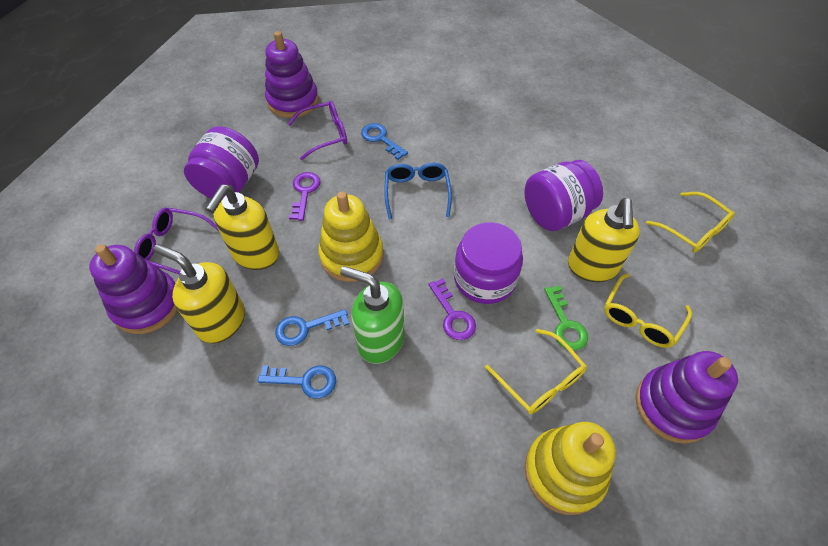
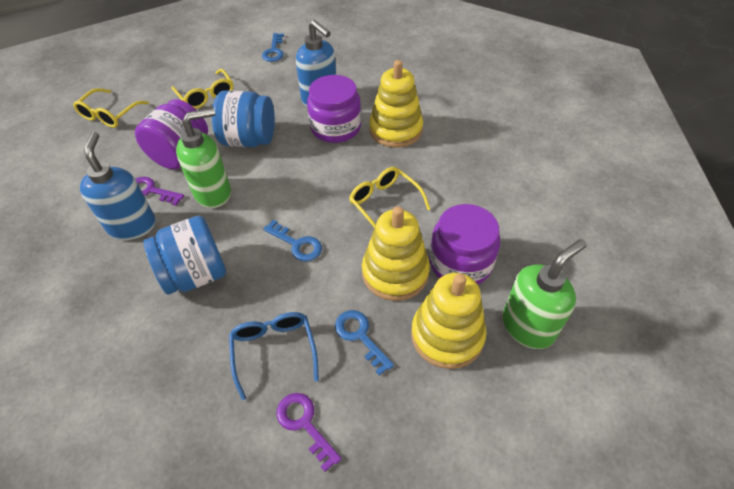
blue jar: none = 0 -> [144,216,226,295] [212,90,275,147] = 2
blue soap dispenser: none = 0 -> [80,132,156,240] [296,20,336,106] = 2
green key: [544,286,588,350] = 1 -> none = 0
green soap dispenser: [340,266,404,364] = 1 -> [176,108,231,208] [502,239,587,349] = 2
purple glasses: [134,208,219,274] [288,101,347,160] = 2 -> none = 0
purple stacking toy: [89,244,178,334] [265,31,319,118] [636,351,738,444] = 3 -> none = 0
yellow soap dispenser: [153,244,245,344] [206,185,279,270] [568,198,640,282] = 3 -> none = 0
yellow stacking toy: [318,191,383,282] [525,422,616,515] = 2 -> [362,206,430,301] [369,60,423,148] [411,273,487,369] = 3

